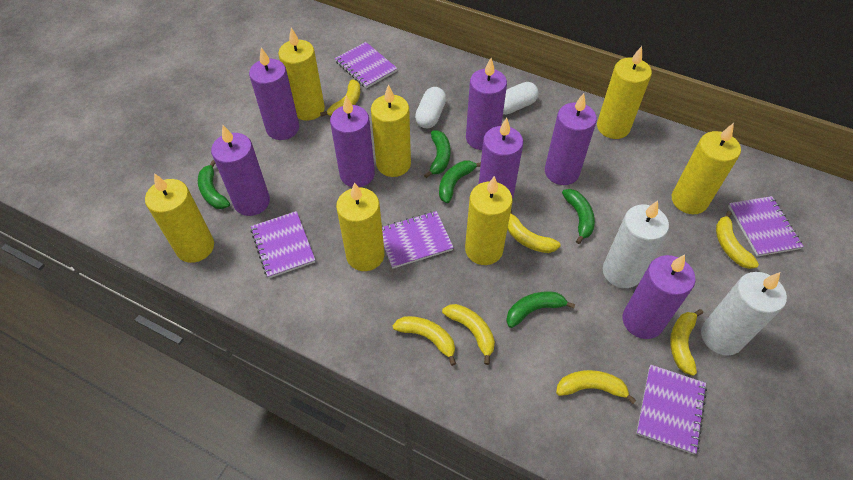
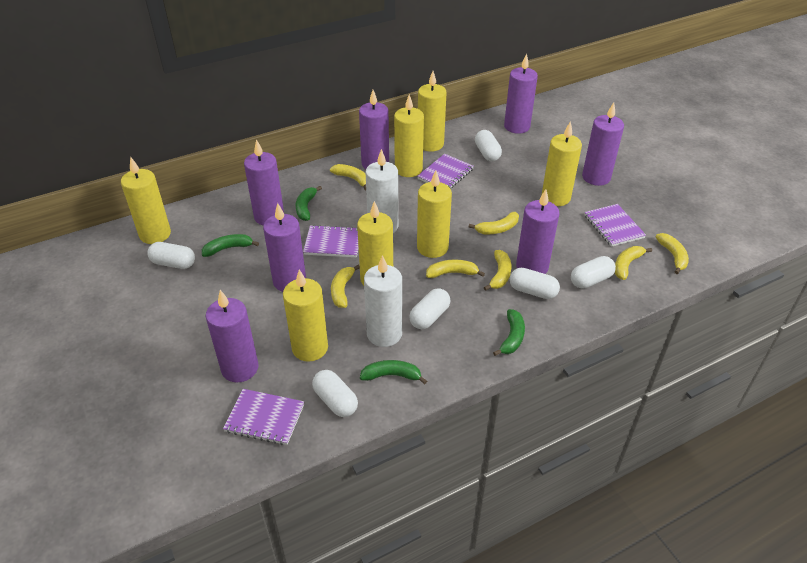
green banana: [198,160,230,209] [424,130,451,178] [439,161,481,203] [506,291,575,328] [562,189,595,244] = 5 -> [202,234,259,257] [295,186,322,221] [360,360,427,384] [493,309,525,356] = 4
purple notebook: [251,211,315,278] [335,42,398,88] [382,211,454,269] [636,364,707,454] [728,196,804,257] = 5 -> [223,389,304,445] [303,225,359,258] [417,154,474,189] [585,204,646,247] = 4
white capsule: [415,87,446,128] [503,82,539,115] = 2 -> [147,242,195,269] [312,370,358,417] [409,288,450,329] [475,130,502,161] [510,268,560,299] [571,256,616,289] = 6

